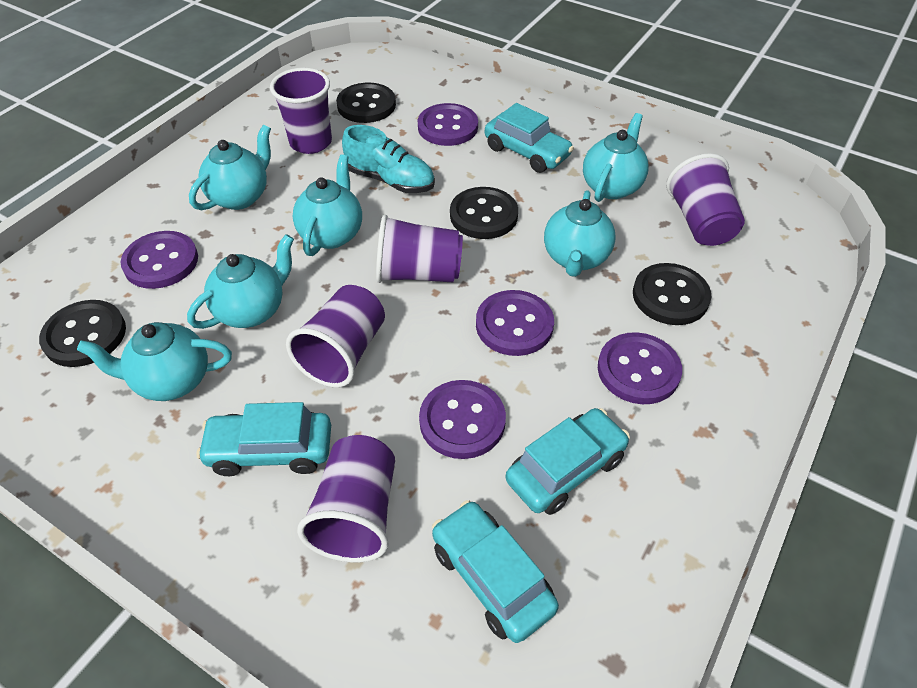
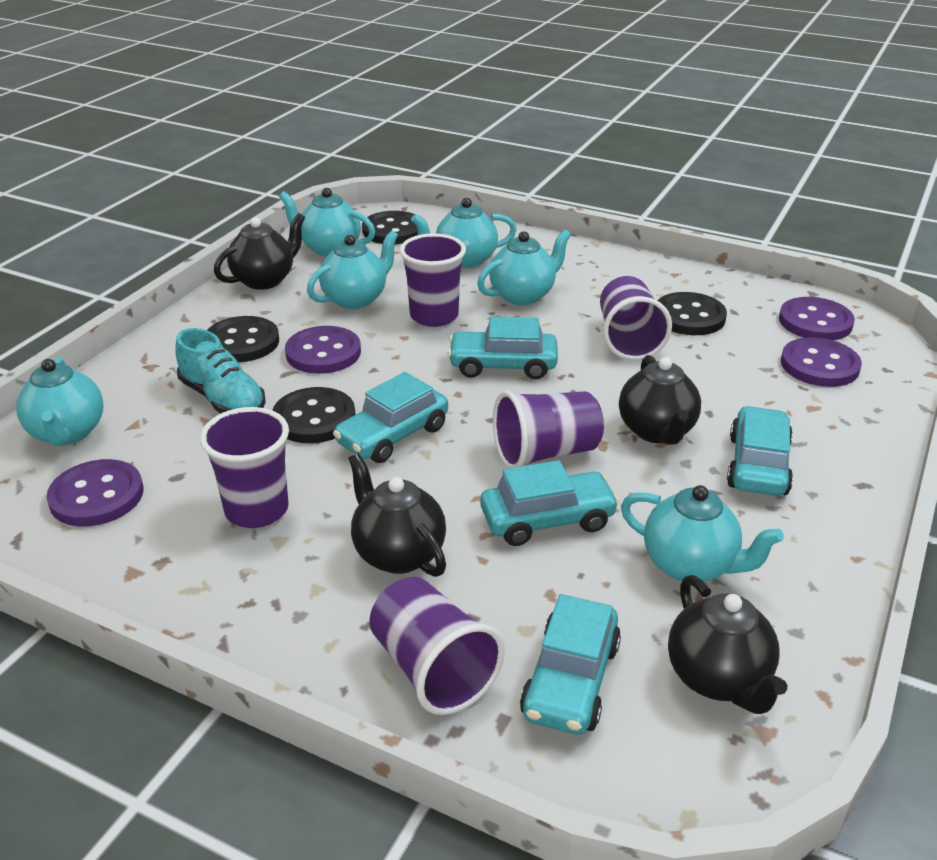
black teapot: none = 0 -> [214,213,305,290] [348,453,446,577] [619,355,701,445] [668,575,787,714] = 4
purple button: [120,231,198,289] [418,103,478,146] [419,380,506,459] [476,290,554,356] [598,332,682,404] = 5 -> [46,459,143,527] [285,326,361,374] [779,297,855,340] [781,337,862,387] = 4
turquoise car: [197,402,331,476] [432,500,559,643] [485,103,574,173] [506,408,630,515] = 4 -> [333,372,448,463] [448,317,558,379] [480,460,620,546] [520,594,621,735] [727,406,793,496] = 5

